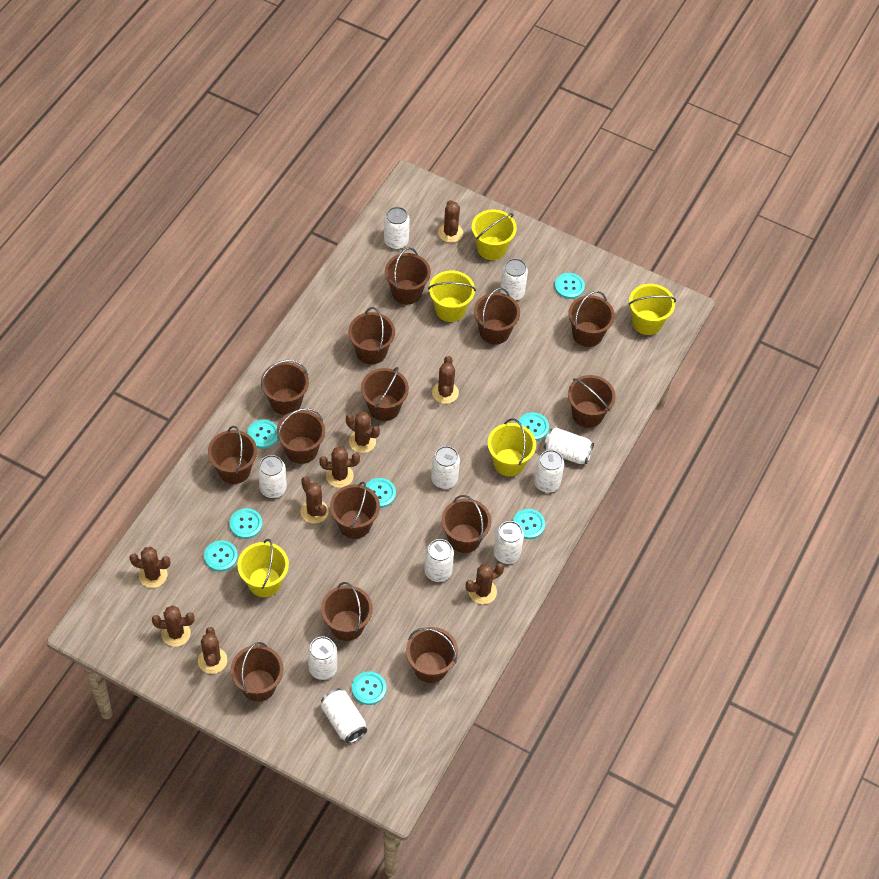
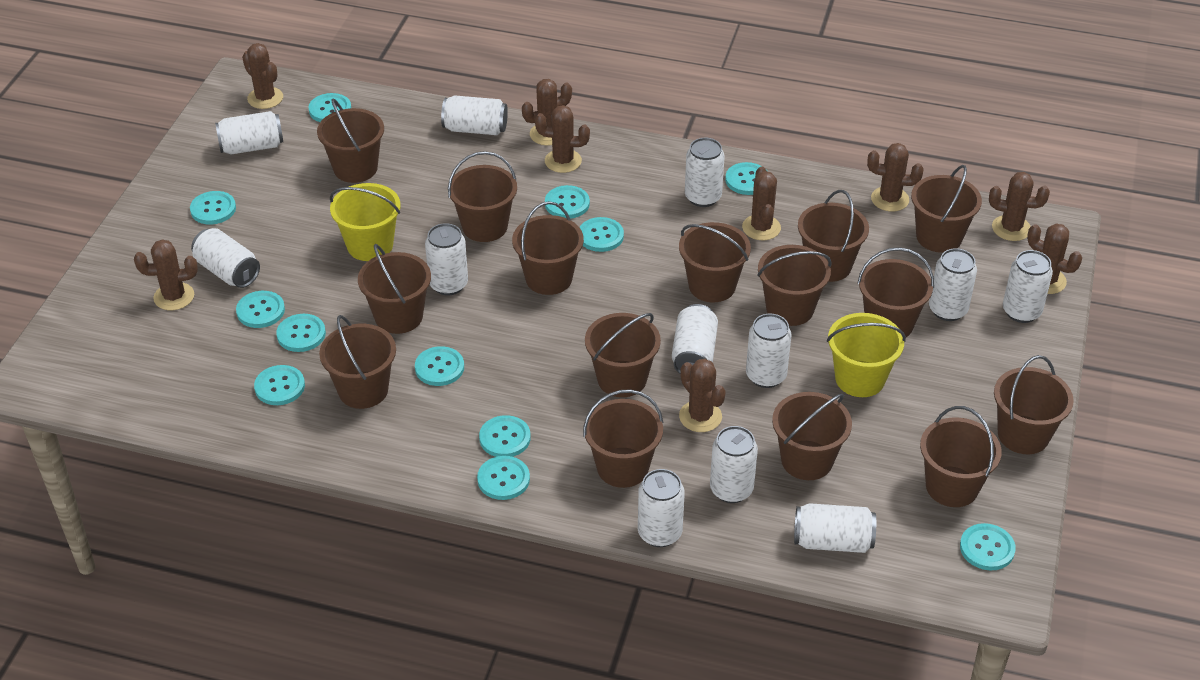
brown bucket: [208,426,257,484] [230,642,284,702] [261,360,309,415] [277,408,325,464] [321,582,373,641] [330,482,380,539] [348,307,395,364] [361,367,409,421] [385,247,431,304] [406,627,458,683] [441,495,491,553] [474,288,520,345] [568,291,615,347] [568,375,616,428] = 14 -> [317,98,384,183] [319,315,396,409] [358,244,431,334] [448,151,517,242] [512,201,584,295] [583,389,663,488] [585,313,661,397] [679,222,751,302] [757,245,832,326] [772,392,852,480] [798,190,869,282] [857,247,934,337] [911,165,982,253] [920,406,1002,507] [994,355,1074,454] = 15
turquoise button: [204,540,238,572] [229,508,263,539] [247,419,278,449] [352,671,386,705] [366,478,396,508] [513,509,545,539] [519,412,549,441] [555,273,585,299] = 8 -> [190,191,236,224] [236,291,285,328] [254,365,305,405] [276,314,326,352] [308,93,351,122] [415,346,464,386] [477,456,530,500] [479,415,531,457] [545,185,590,219] [579,217,624,252] [725,162,768,195] [960,523,1016,571] = 12
white can: [258,455,287,498] [308,637,337,680] [321,688,367,744] [384,207,410,250] [424,539,454,582] [431,446,460,489] [494,521,524,564] [500,258,528,301] [534,450,564,493] [543,428,594,464] = 10 -> [191,228,260,288] [215,111,283,154] [425,223,468,295] [441,95,508,135] [638,469,685,547] [672,304,718,373] [685,138,724,207] [710,426,758,503] [746,313,792,388] [794,503,876,553] [929,248,977,321] [1003,250,1053,323] = 12
yellow bucket: [237,539,289,597] [428,271,476,322] [472,210,517,260] [488,419,536,476] [629,284,676,335] = 5 -> [330,183,400,261] [827,313,906,397] = 2

